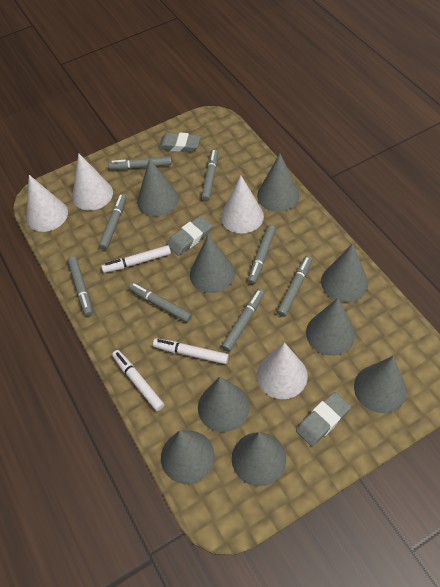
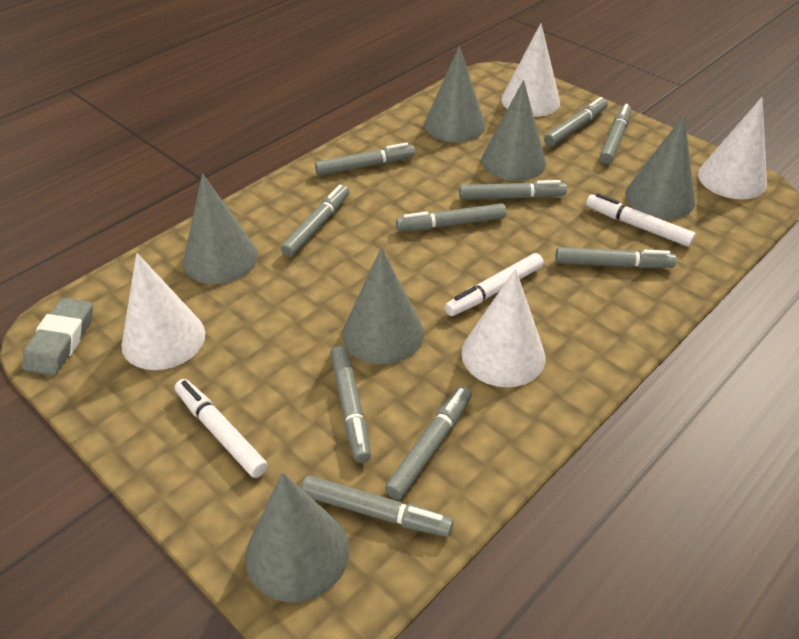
grey cone: [137,158,179,216] [161,430,215,484] [190,235,235,293] [198,377,250,432] [232,432,286,486] [257,154,299,212] [306,298,356,356] [321,244,368,302] [354,356,407,413] = 9 -> [183,174,258,284] [245,472,349,602] [342,247,424,364] [424,46,485,142] [481,80,546,181] [625,115,695,219] = 6
grey eraser: [158,132,201,152] [167,215,212,256] [296,392,351,446] = 3 -> [22,298,93,376] = 1
grey marker: [67,256,93,316] [99,194,127,250] [108,156,172,170] [128,282,192,322] [201,149,218,201] [222,289,264,352] [248,225,276,284] [277,256,312,317] = 8 -> [281,185,350,257] [301,476,453,537] [315,142,415,176] [330,345,371,463] [385,386,472,500] [396,203,506,231] [459,180,567,200] [544,97,608,147] [555,247,677,268] [599,104,632,164] = 10

